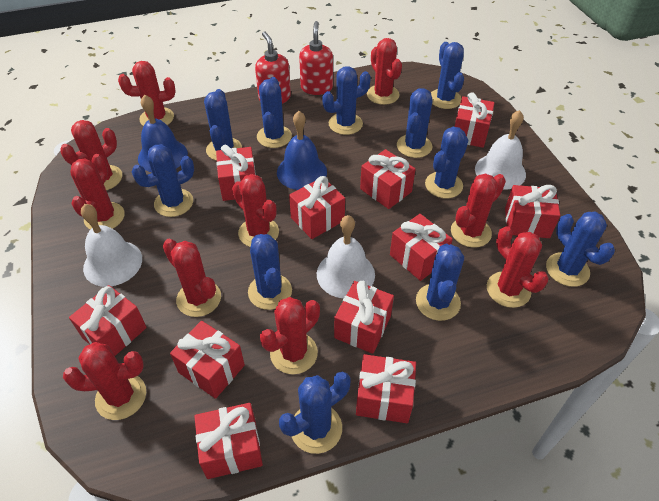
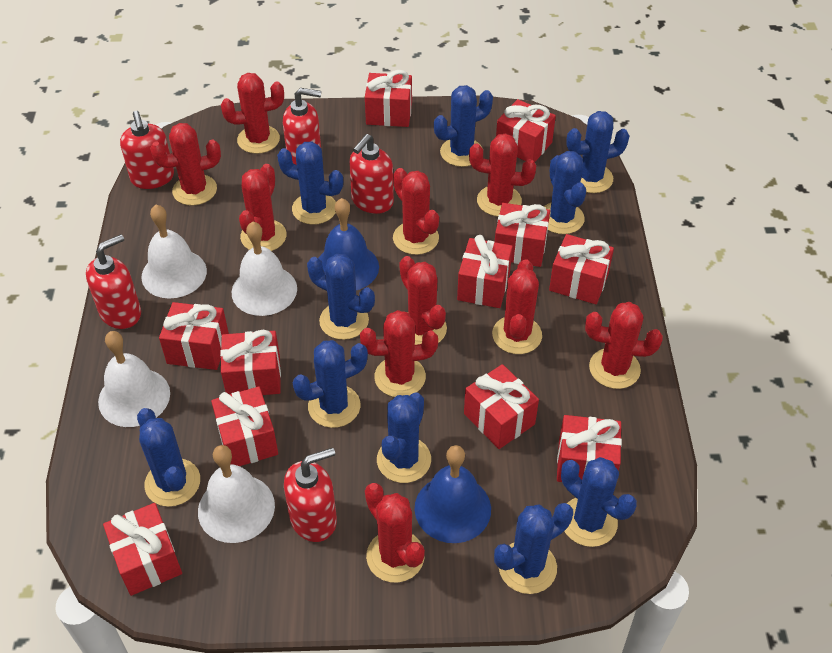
blue cactus: [132,144,194,217] [204,89,242,161] [248,234,292,310] [257,77,292,148] [279,372,350,454] [322,66,371,135] [397,88,433,158] [416,244,464,321] [425,127,468,198] [431,42,464,109] [546,212,615,287] = 11 -> [137,408,200,507] [277,142,343,225] [293,340,368,428] [307,254,375,340] [377,392,431,483] [434,85,493,167] [494,503,573,594] [544,151,586,234] [561,457,637,547] [566,111,629,193] = 10
red soap dispenser: [255,31,291,104] [299,21,333,95] = 2 -> [86,234,141,329] [120,111,174,189] [283,88,321,165] [284,448,337,542] [349,134,394,214] = 5
white bell: [81,204,142,287] [317,215,375,298] [475,110,526,189] = 3 -> [98,331,170,427] [141,205,207,298] [198,445,275,543] [231,222,297,316] = 4

